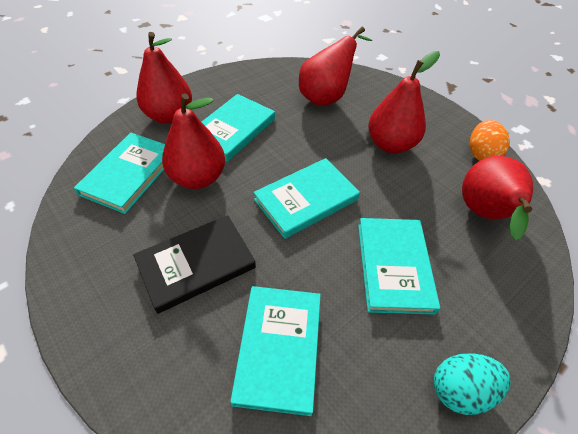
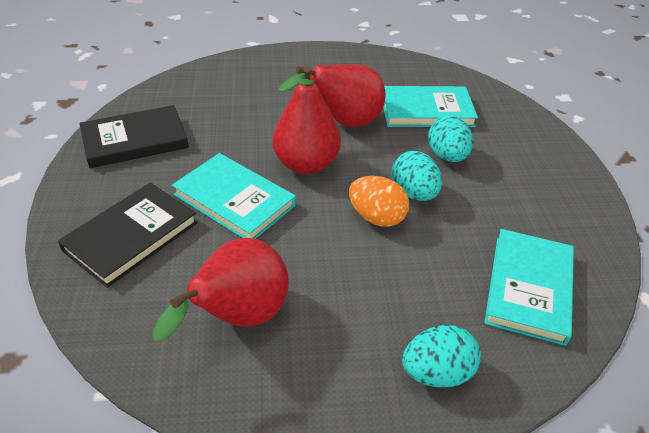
black book: [133,215,256,314] = 1 -> [58,183,198,288] [80,105,189,168] = 2
red pear: [136,32,192,124] [162,94,225,189] [299,27,372,106] [368,51,440,153] [462,156,533,240] = 5 -> [153,238,289,341] [272,66,341,174] [279,64,386,127] = 3
turquoise book: [74,133,165,214] [202,94,275,162] [230,286,321,416] [253,158,360,239] [358,218,440,315] = 5 -> [172,153,296,239] [383,86,478,127] [484,229,574,346] = 3
turquoise egg: [434,353,511,415] = 1 -> [392,151,442,201] [402,325,481,387] [428,116,473,162] = 3

